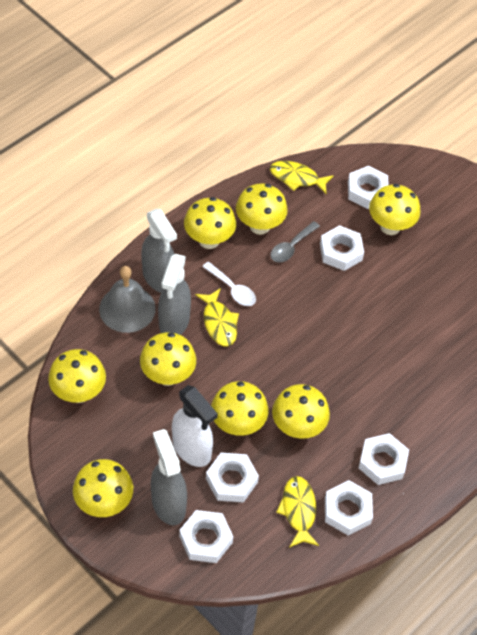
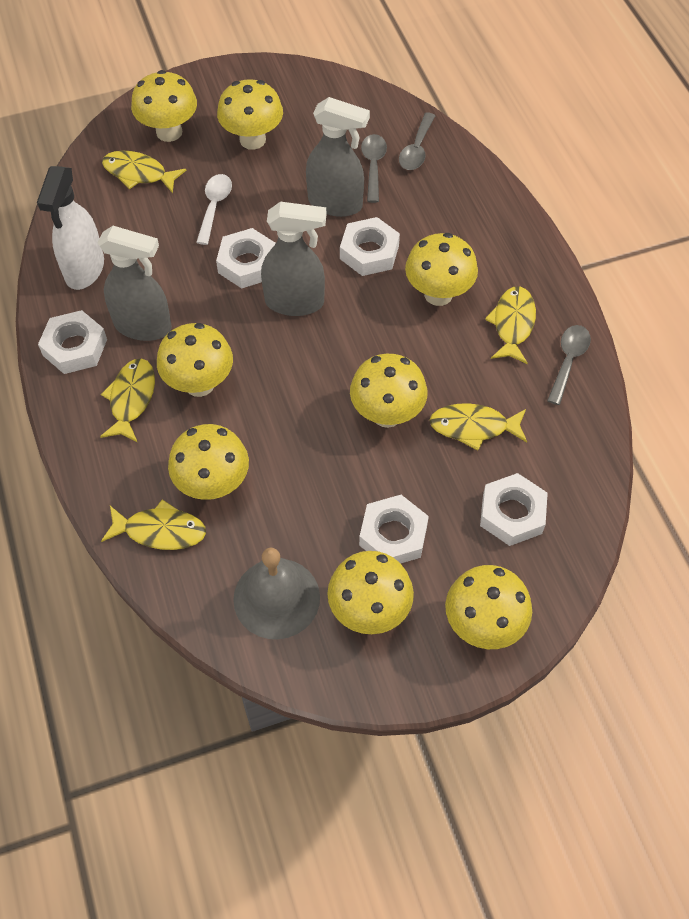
grey spoon: [270,221,320,263] = 1 -> [361,134,387,203] [399,113,435,170] [547,325,591,405] = 3
white nut: [179,510,233,563] [206,453,259,502] [320,225,364,271] [325,480,373,536] [348,166,389,209] [359,433,409,485] = 6 -> [38,310,107,374] [216,228,276,288] [340,217,400,276] [359,495,429,563] [480,473,548,546] = 5
yellow fish: [195,288,239,346] [270,161,334,194] [276,476,319,548] = 3 -> [100,359,155,442] [101,499,206,550] [102,150,187,193] [429,403,527,450] [485,286,536,364] = 5

